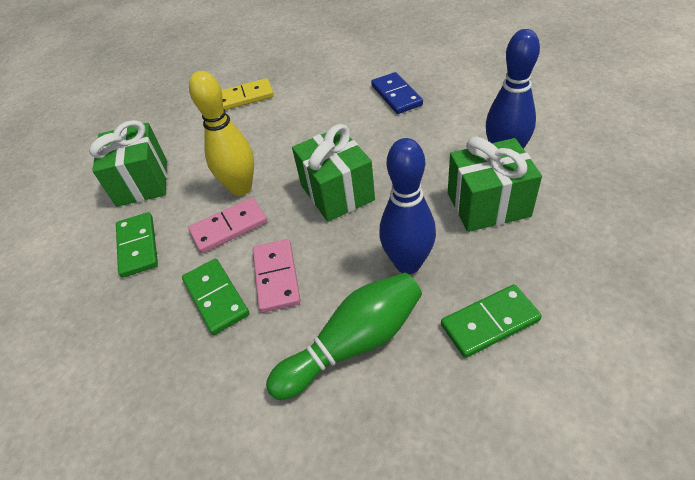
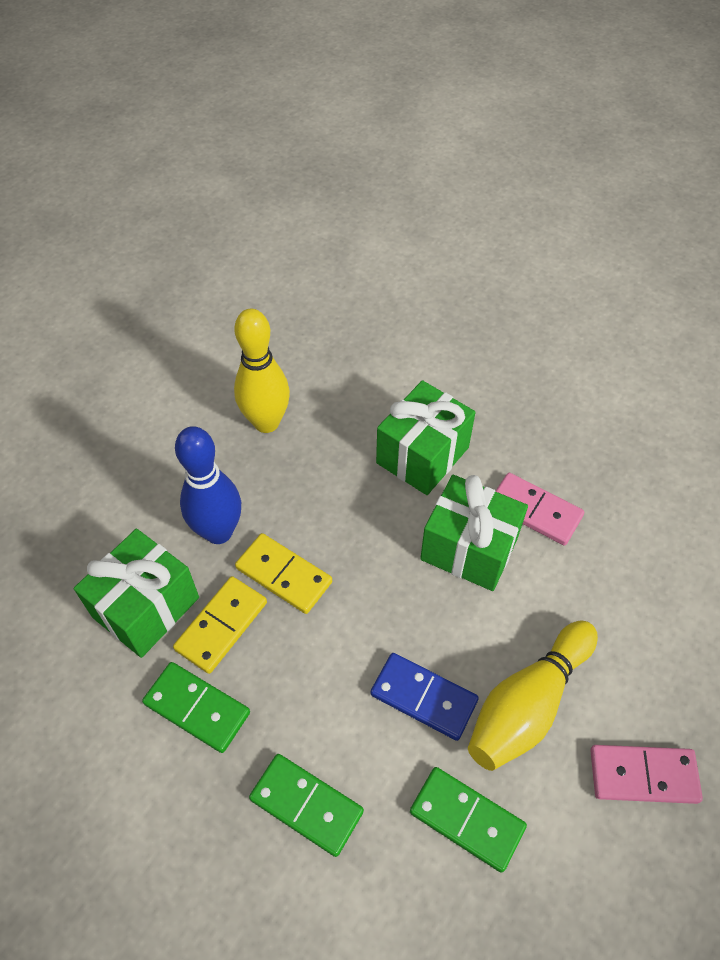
blue bowling pin: [379,138,436,274] [486,29,540,149] = 2 -> [175,426,241,544] = 1
green bowling pin: [266,272,422,400] = 1 -> none = 0
yellow bowling pin: [189,71,254,196] = 1 -> [234,309,290,433] [468,621,598,771] = 2
yellow domino: [222,78,274,110] = 1 -> [173,576,267,674] [235,533,332,614] = 2

